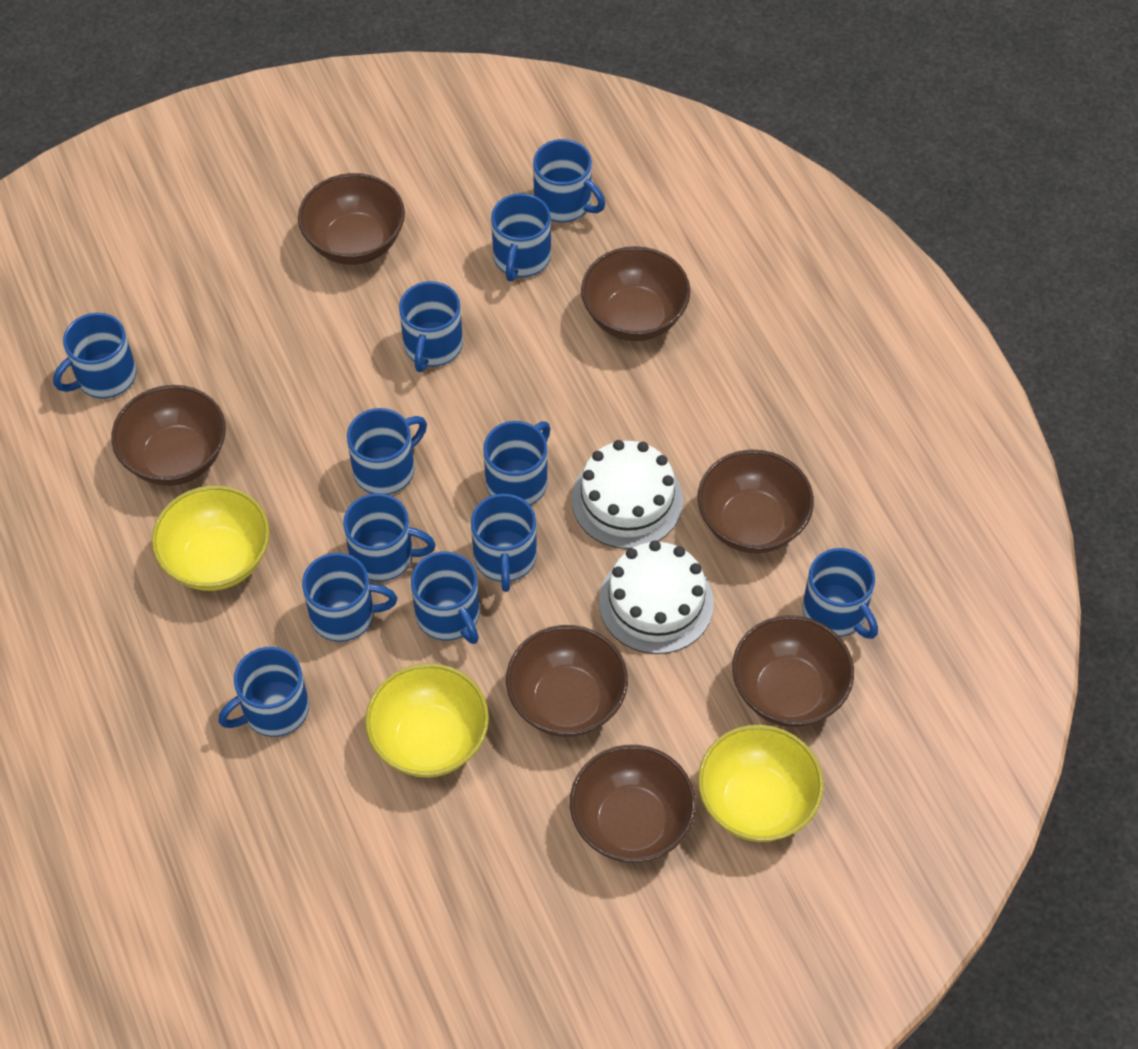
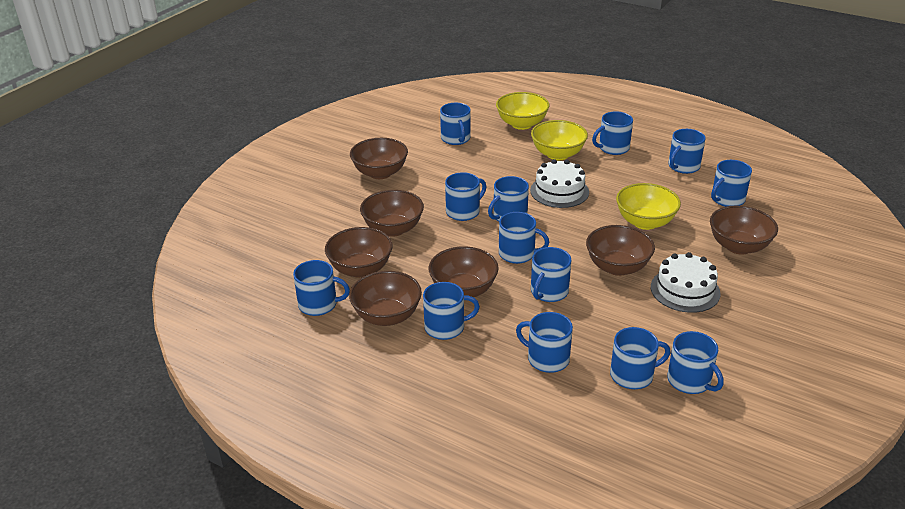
blue mug: [53,313,136,398] [218,647,309,737] [302,553,397,642] [343,493,436,582] [347,408,427,495] [399,281,463,372] [411,552,479,644] [471,494,537,592] [483,421,551,505] [491,193,551,282] [533,139,605,222] [802,548,878,639] = 12 -> [293,260,350,316] [423,282,480,340] [440,103,471,145] [445,172,486,221] [488,176,529,222] [499,212,549,264] [516,312,573,373] [531,247,571,302] [592,111,633,155] [610,327,671,389] [667,331,724,394] [668,129,705,174] [711,160,752,207] = 13

